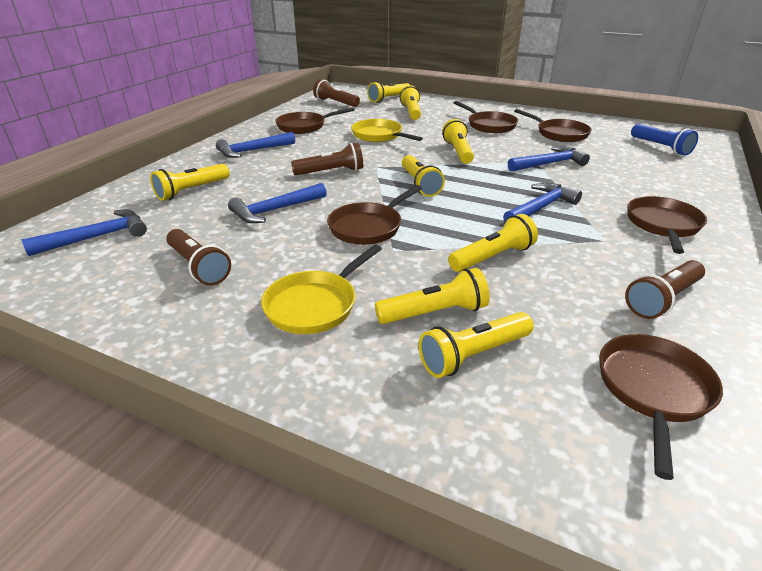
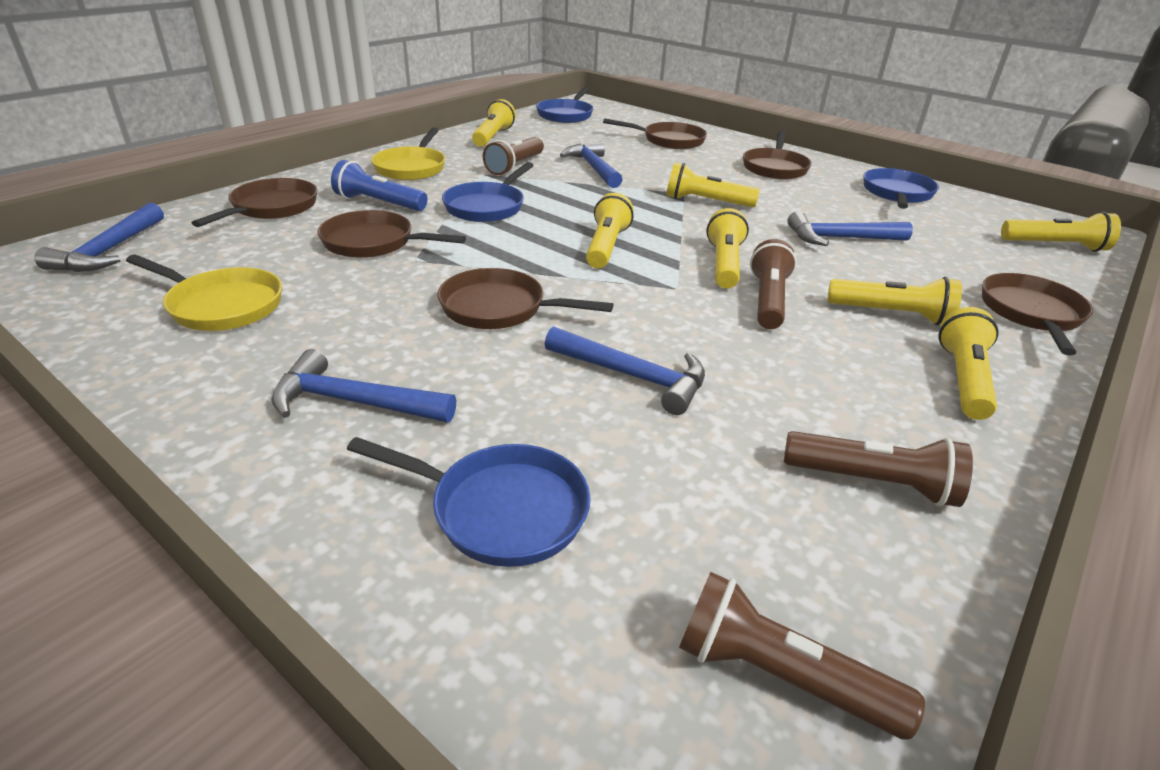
blue pan: none = 0 -> [347,437,591,567] [442,162,534,222] [536,87,593,123] [863,168,939,209] = 4
yellow flashlight: [150,164,230,201] [367,81,410,103] [375,268,490,324] [400,85,421,120] [402,155,445,197] [419,312,533,378] [443,119,474,164] [448,214,538,272] = 8 -> [472,99,516,147] [586,193,634,269] [666,162,760,208] [706,208,749,289] [827,277,962,325] [939,307,999,420] [1001,212,1121,252] = 7

